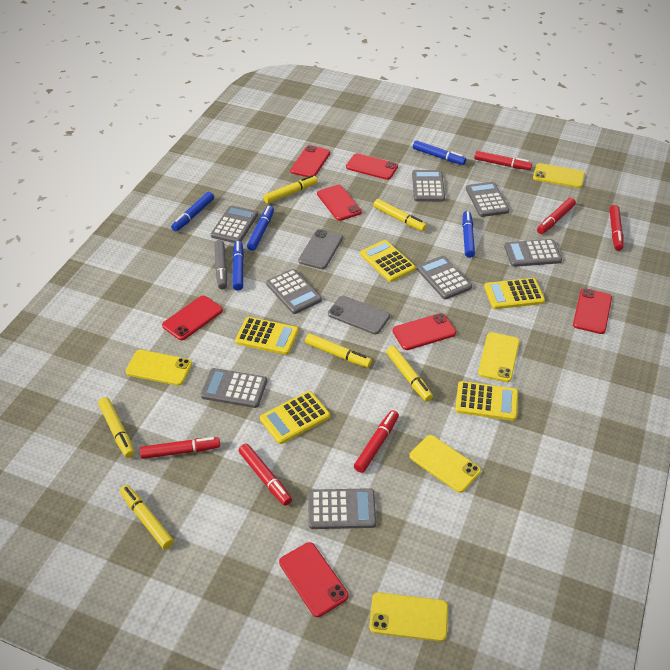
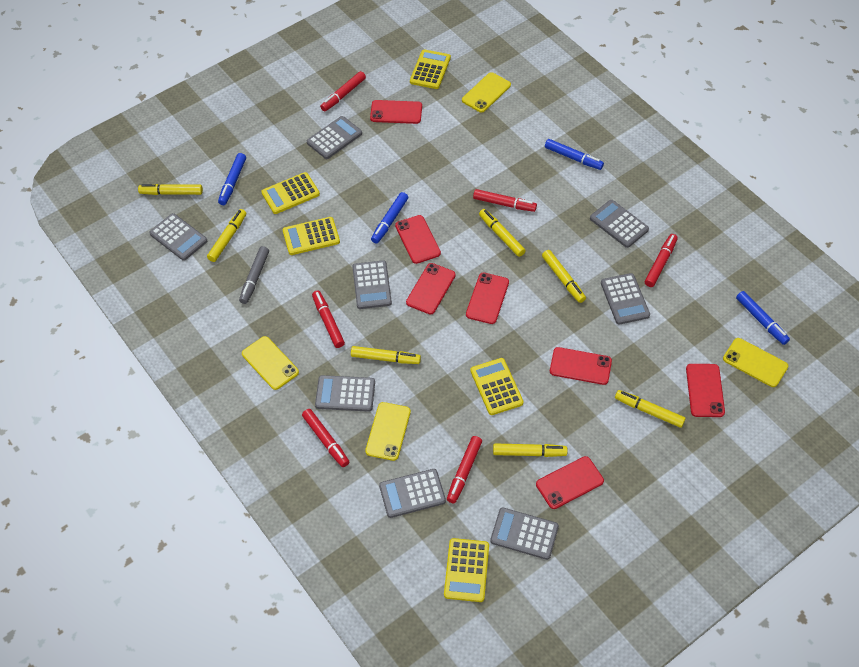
blue marker: [171,192,214,231] [233,241,244,291] [247,206,274,251] [413,140,466,165] [462,211,475,258] = 5 -> [218,153,246,205] [371,192,408,244] [545,139,604,170] [736,291,790,345] = 4
grey phone: [298,229,343,269] [328,296,390,334] = 2 -> none = 0
yellow marker: [98,397,135,458] [120,485,174,549] [263,175,318,203] [305,333,372,368] [373,199,427,231] [386,346,433,402] = 6 -> [138,184,203,195] [207,209,246,262] [351,346,421,364] [479,209,526,257] [493,444,567,457] [542,250,586,303] [615,390,686,428] = 7
yellow phone: [126,350,192,386] [369,592,448,642] [409,435,481,493] [478,332,520,382] [533,163,585,188] = 5 -> [242,336,299,390] [365,402,411,461] [462,72,511,113] [723,338,788,387] = 4

